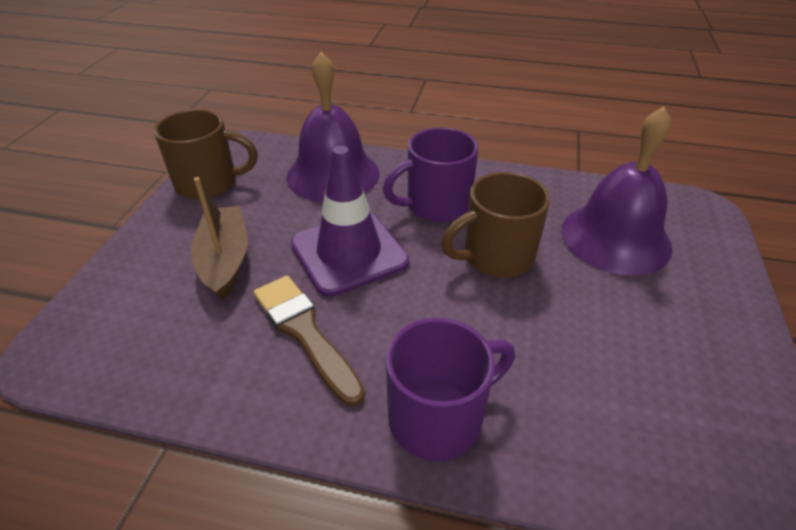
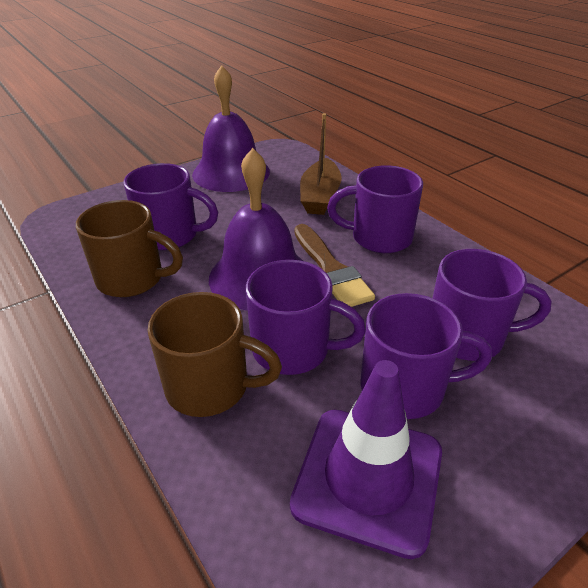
purple mug: [383,127,479,222] [386,318,515,461] = 2 -> [123,163,218,250] [246,260,366,375] [327,165,423,253] [360,293,492,419] [433,249,552,361] = 5

